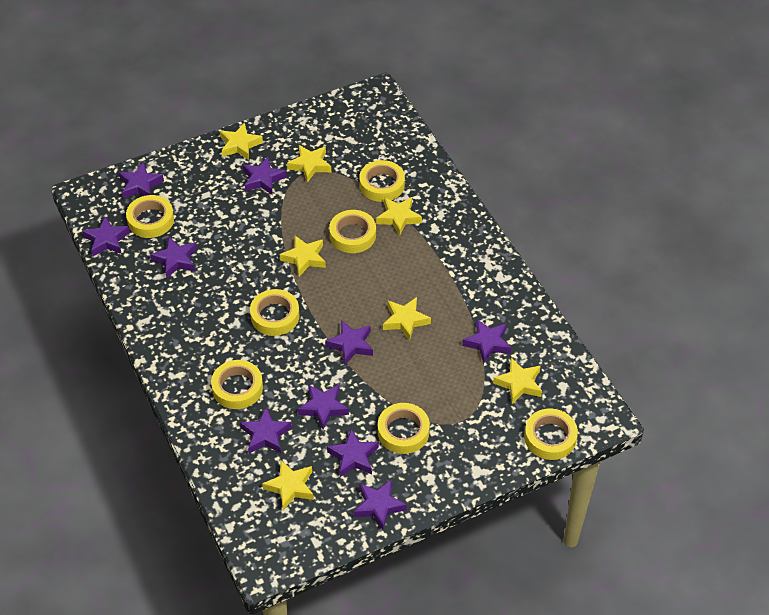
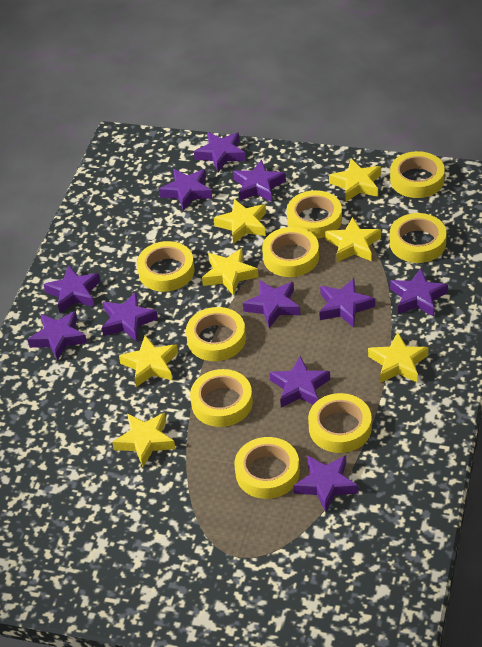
purple star: [82,216,130,256] [119,162,164,199] [150,237,197,278] [240,407,292,454] [243,157,287,195] [298,384,349,430] [325,320,373,365] [327,429,379,477] [354,479,407,530] [462,319,511,364] = 10 -> [28,311,87,361] [43,265,100,313] [102,292,158,341] [159,169,212,211] [194,132,246,172] [233,160,286,202] [243,280,300,328] [269,356,330,407] [293,455,358,512] [319,278,375,328] [390,268,448,317] = 11
yellow tape: [126,195,174,238] [211,360,263,409] [250,289,300,336] [329,210,376,253] [359,160,405,202] [378,403,430,454] [524,408,578,460] = 7 -> [137,241,195,292] [186,307,246,361] [190,369,253,427] [234,437,300,499] [262,227,319,277] [287,190,342,239] [308,393,372,453] [390,151,445,198] [390,213,447,263] = 9

